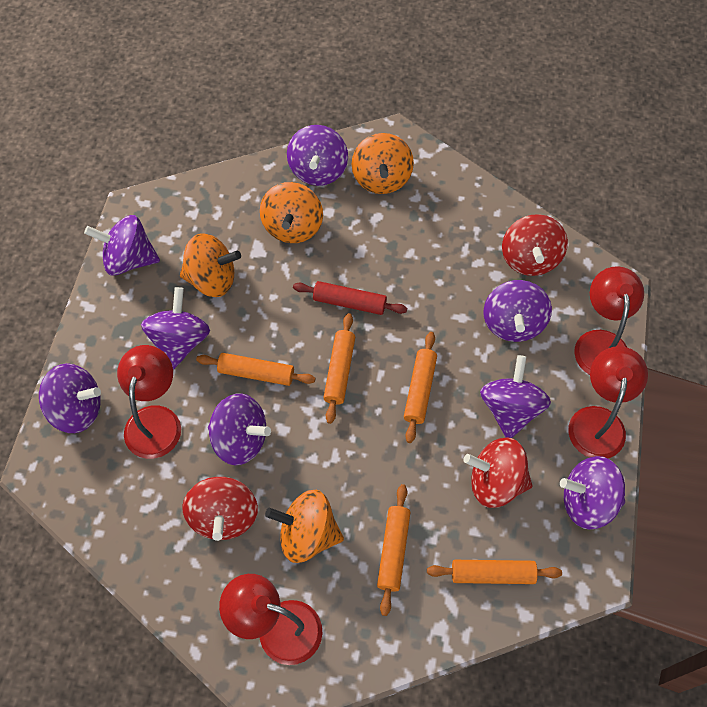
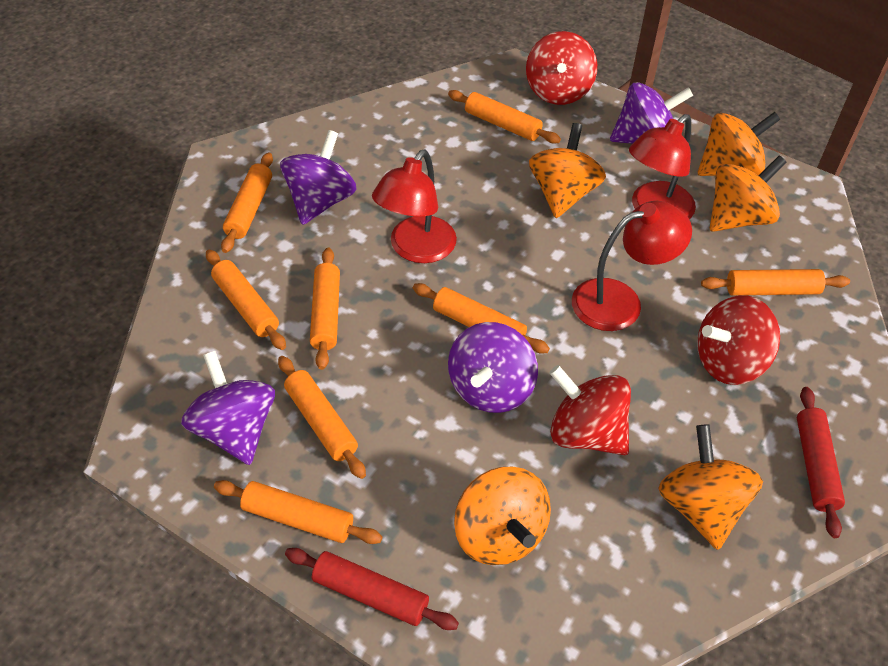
orange rolling pin: [196,353,316,386] [323,313,355,424] [377,484,411,616] [404,332,437,443] [427,560,562,584] = 5 -> [206,250,286,350] [214,480,382,544] [221,153,273,253] [278,356,366,479] [310,248,340,370] [413,283,550,353] [448,90,561,144] [701,269,850,296] = 8
orange spinning top: [180,233,241,297] [260,182,323,243] [265,490,344,563] [352,133,414,194] = 4 -> [454,467,551,565] [529,123,606,218] [659,424,763,550] [698,112,780,176] [710,156,786,232] = 5
purple spinning top: [39,363,101,433] [84,215,160,276] [141,287,210,369] [208,393,271,465] [287,125,348,186] [480,355,551,438] [484,280,552,342] [560,456,625,530] = 8 -> [181,351,275,465] [280,130,356,225] [448,322,538,413] [610,82,693,144] = 4
red lamp: [117,345,181,459] [219,574,323,665] [568,346,648,458] [574,266,644,375] = 4 -> [372,150,457,263] [572,201,692,331] [629,114,696,219] = 3
red rolling pin: [293,281,407,315] = 1 -> [285,548,459,630] [797,387,845,538] = 2

